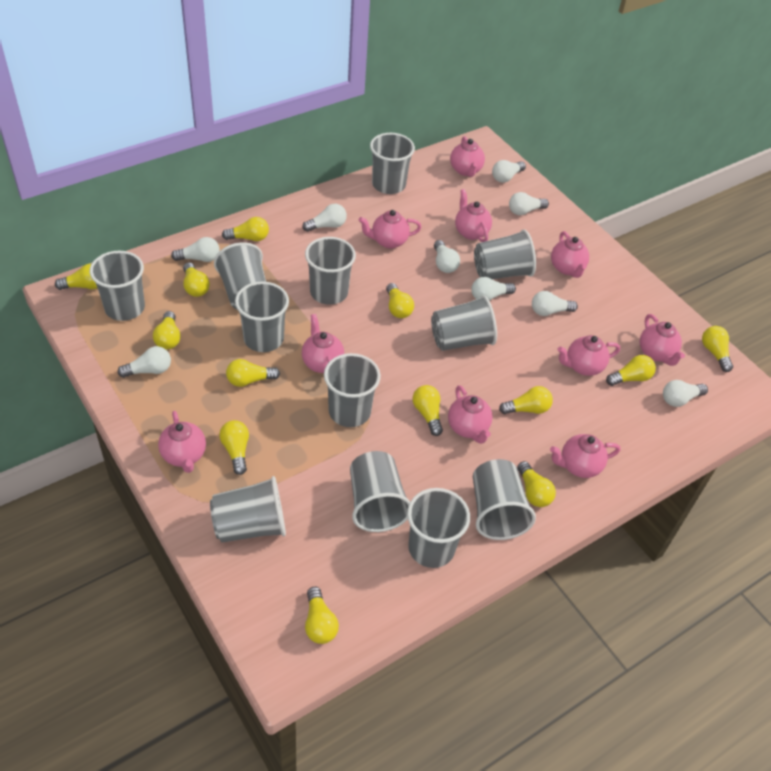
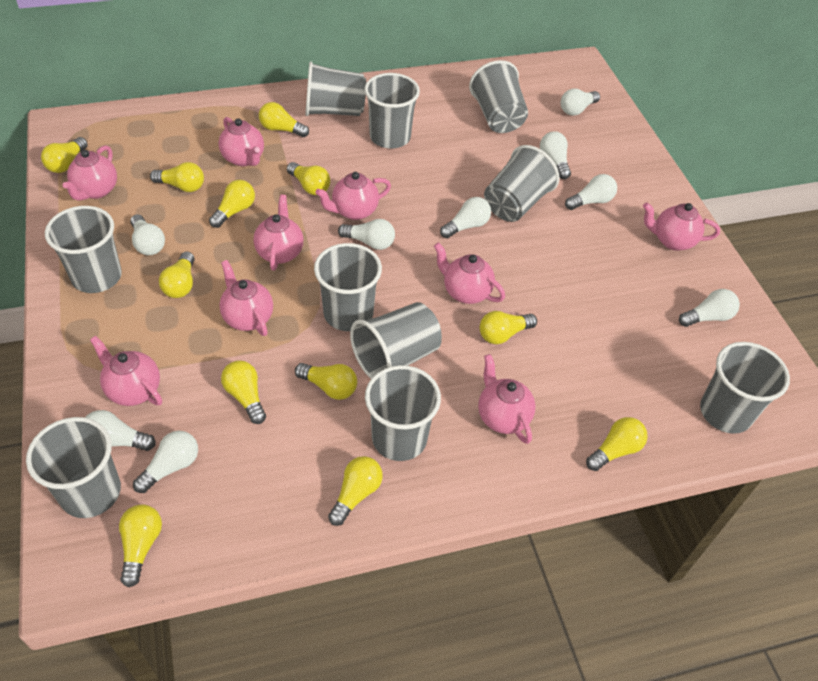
grey cup: [90,251,145,321] [210,476,286,543] [214,242,266,309] [235,281,289,352] [305,237,356,305] [324,353,381,427] [350,451,410,532] [370,133,415,194] [407,488,470,568] [431,295,497,351] [473,459,536,540] [474,229,536,279] = 12 -> [26,417,121,518] [45,206,122,293] [305,62,366,116] [314,243,382,331] [350,302,442,379] [364,73,420,149] [365,365,441,461] [469,60,528,133] [484,145,559,222] [700,342,790,434] = 10
pink teapot: [158,411,206,473] [302,314,344,373] [359,210,422,249] [448,385,493,444] [450,136,485,177] [455,189,492,242] [550,434,620,478] [551,231,589,278] [558,335,620,376] [640,314,685,366] = 10 -> [62,145,117,201] [90,336,162,406] [219,117,264,166] [219,260,273,336] [254,195,303,271] [315,172,391,220] [434,242,505,304] [478,354,535,444] [643,203,720,251] = 9
yellow light bulb: [55,263,97,290] [153,311,181,350] [183,262,210,297] [219,420,249,475] [222,217,269,241] [226,359,280,387] [305,587,339,644] [386,283,414,318] [412,385,443,436] [499,386,553,415] [517,461,556,507] [606,355,656,386] [702,326,733,372] = 13 -> [41,137,88,173] [119,504,162,587] [150,162,204,192] [159,252,195,298] [209,180,255,228] [221,360,266,424] [259,102,309,137] [287,162,330,195] [295,363,357,400] [328,456,383,526] [480,311,537,344] [586,417,648,471] = 12

